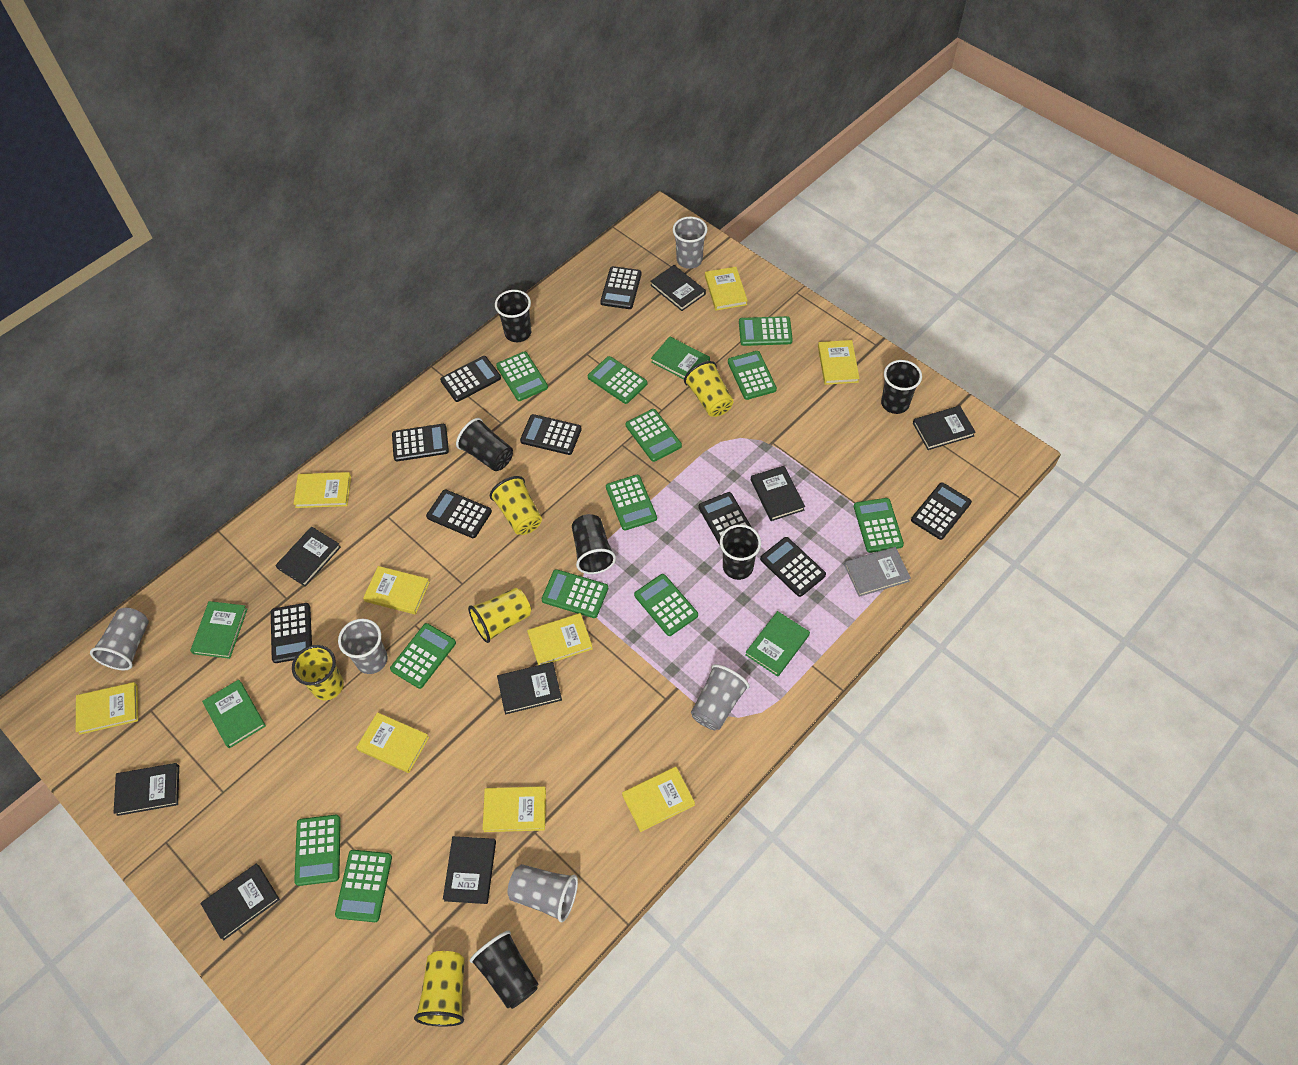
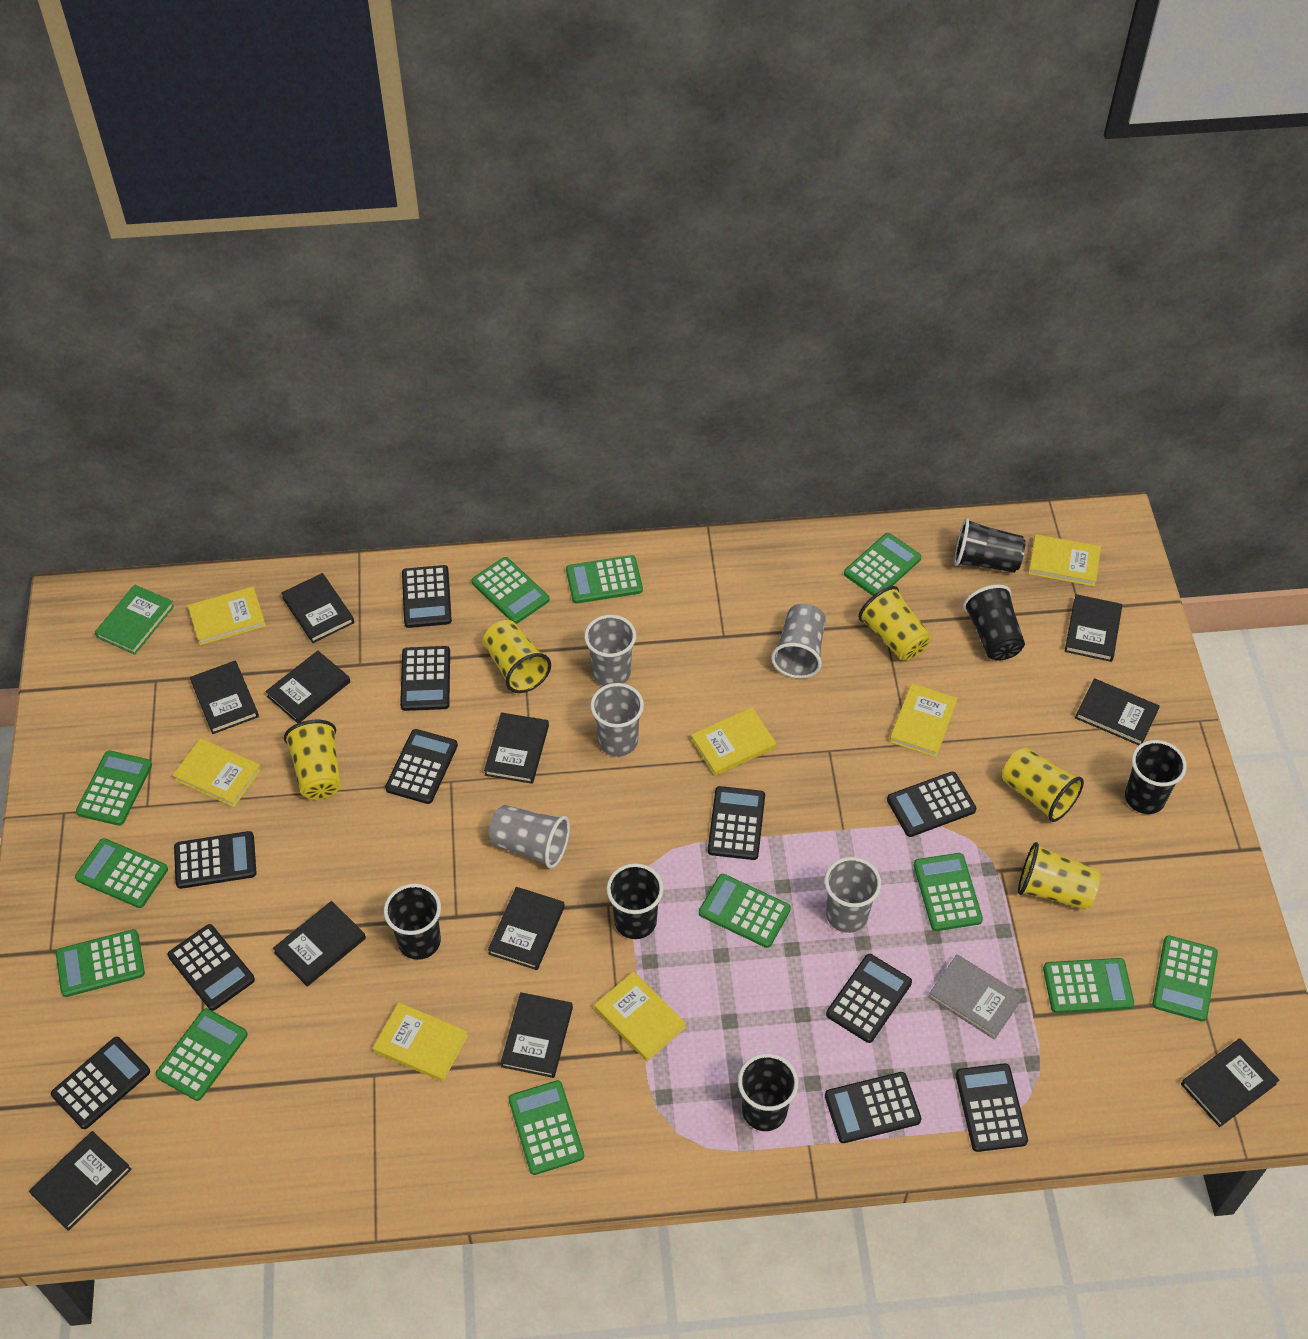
black book: [113,763,179,816] [200,863,280,940] [275,527,341,587] [443,836,496,904] [497,662,562,714] [650,265,706,311] [751,466,805,521] [913,406,976,450] = 8 -> [29,1131,132,1231] [190,661,259,734] [265,651,350,723] [273,901,366,986] [281,573,354,643] [484,712,549,784] [488,887,565,970] [501,992,573,1078] [1065,594,1122,662] [1075,678,1160,745] [1181,1038,1279,1127] = 11
black calculator: [271,603,312,663] [392,424,449,461] [426,489,492,538] [440,356,501,402] [520,414,582,455] [600,266,642,309] [699,492,751,545] [760,537,826,597] [911,482,972,540] = 9 -> [51,1037,150,1129] [168,924,255,1011] [174,831,256,889] [385,729,458,804] [400,646,450,711] [402,565,452,628] [708,786,765,860] [825,1072,921,1143] [826,954,912,1043] [887,772,976,837] [955,1063,1028,1152] = 11
green book: [190,601,248,659] [202,680,266,748] [651,336,710,379] [746,611,810,677] = 4 -> [95,584,174,655] = 1
yellow book: [76,682,138,735] [293,472,351,508] [356,712,429,773] [363,566,430,615] [483,786,546,832] [527,613,593,665] [622,767,695,832] [705,267,748,311] [818,340,860,385] = 9 -> [173,738,261,807] [188,587,266,645] [373,1002,468,1082] [594,972,686,1061] [691,707,776,776] [889,684,958,757] [1028,534,1101,586] = 7

